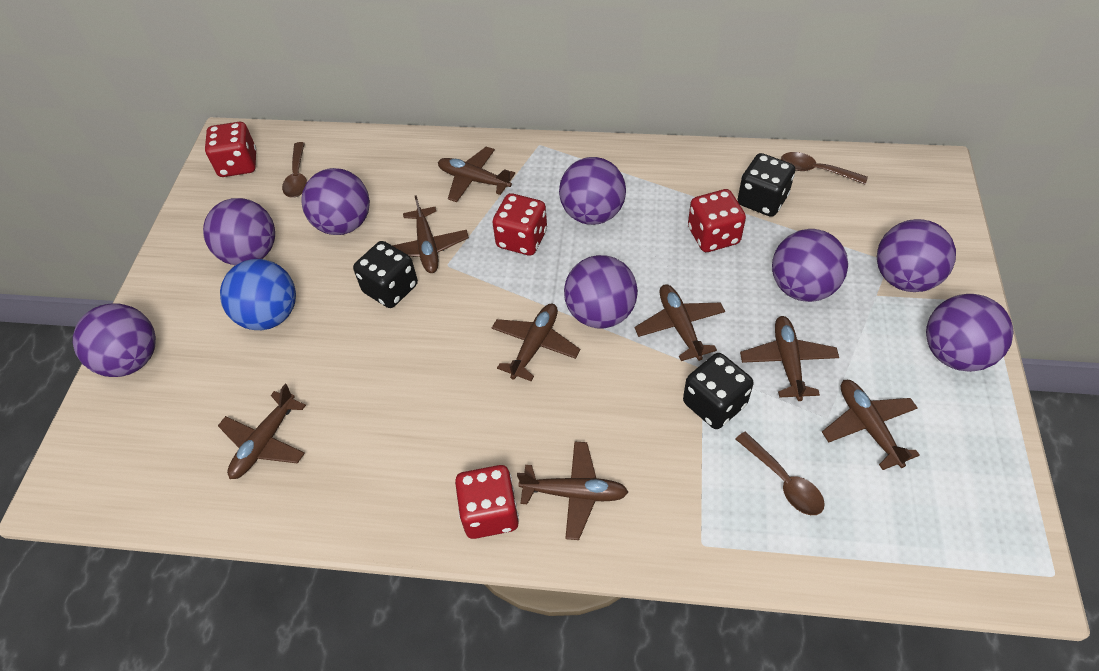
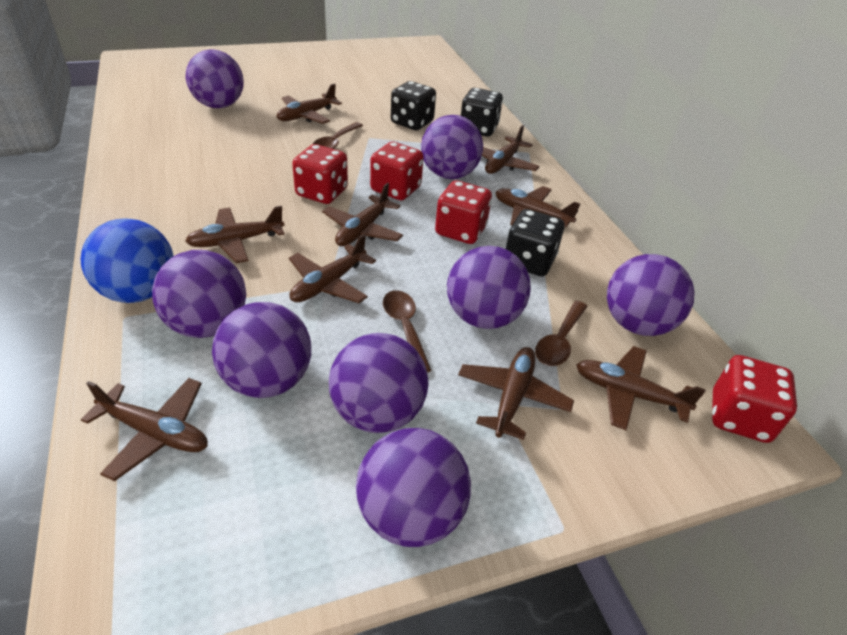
brown plane: [218,384,306,479] [392,195,469,273] [438,147,515,202] [492,304,580,381] [517,441,628,540] [634,284,725,361] [740,316,839,401] [822,380,920,470] = 8 -> [81,378,208,481] [185,206,285,263] [277,83,342,124] [289,234,376,303] [322,183,403,246] [458,347,574,440] [482,125,540,174] [495,186,580,227] [576,346,706,430] = 9

